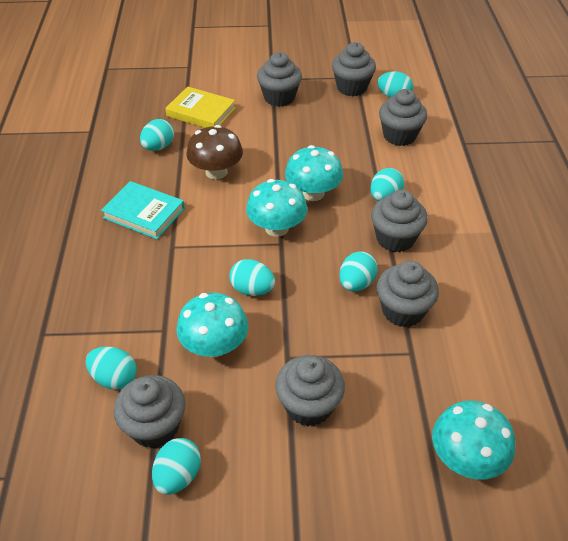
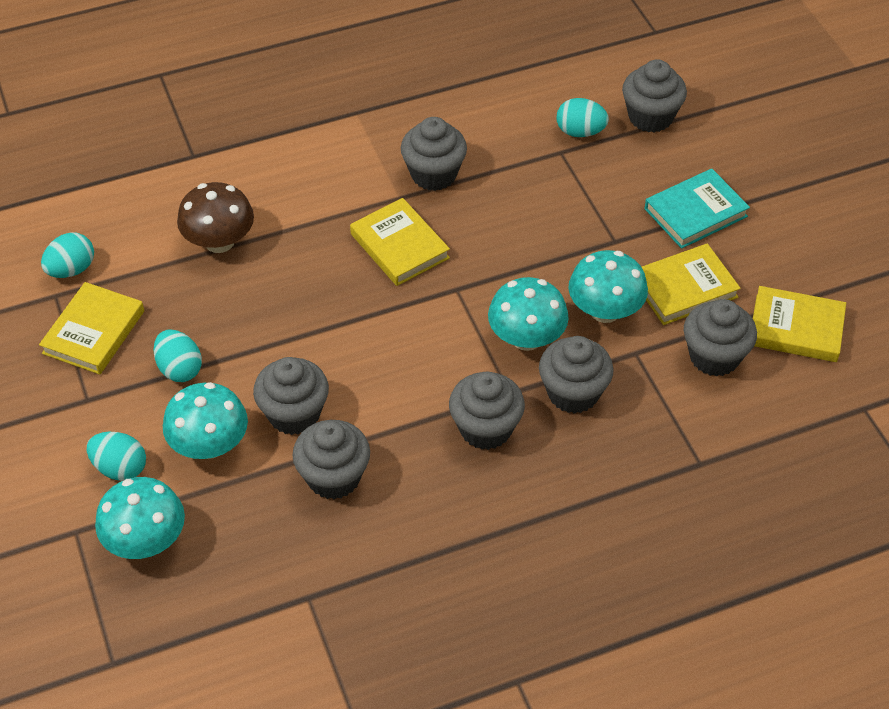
turquoise egg: [86,347,137,389] [140,119,174,151] [152,438,201,495] [229,259,275,296] [339,251,378,291] [370,168,404,201] [378,71,413,98] = 7 -> [41,233,94,278] [87,432,146,481] [154,330,202,382] [557,98,609,137] = 4
yellow book: [165,86,236,128] = 1 -> [39,282,144,375] [350,198,450,286] [642,243,741,325] [753,286,846,362] = 4

